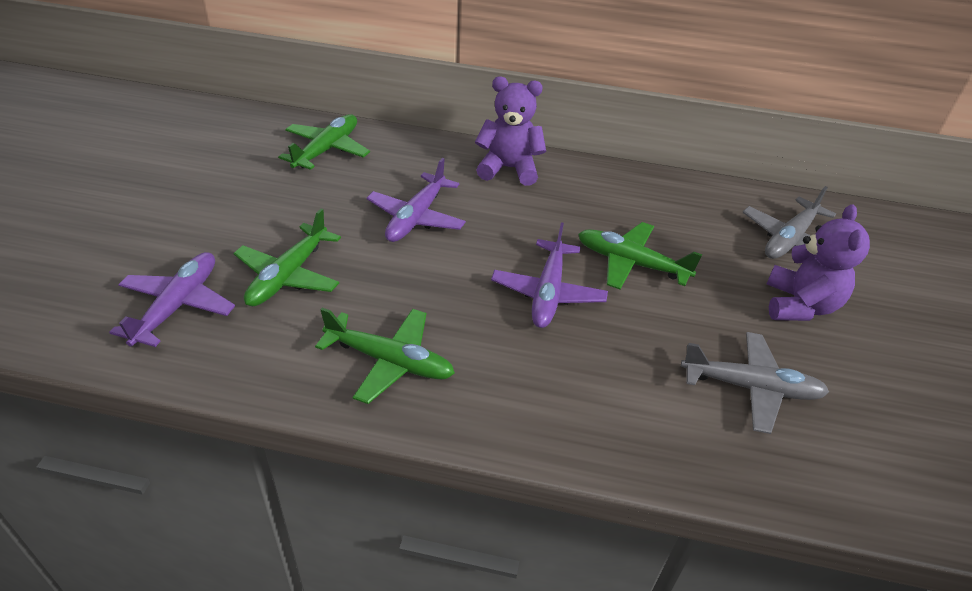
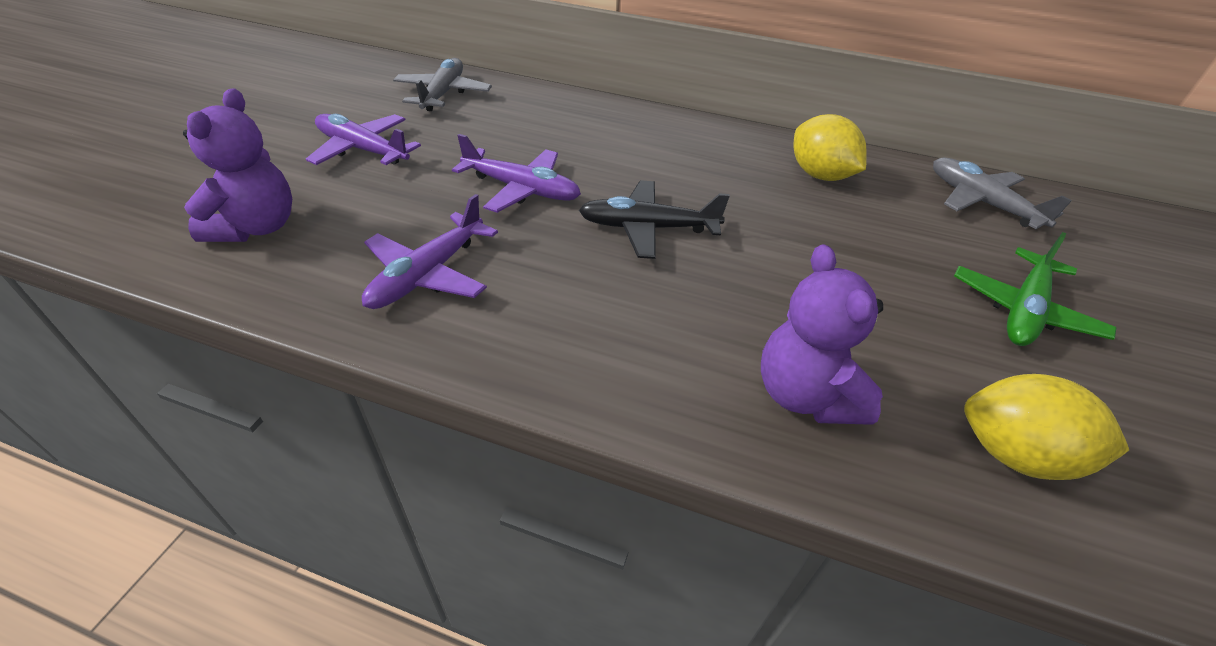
black plane: none = 0 -> [579,180,730,259] = 1
green plane: [233,208,341,306] [278,114,370,170] [315,308,455,404] [578,222,702,290] = 4 -> [954,232,1116,346] = 1
yellow lemon: none = 0 -> [794,114,867,181] [964,374,1129,480] = 2

